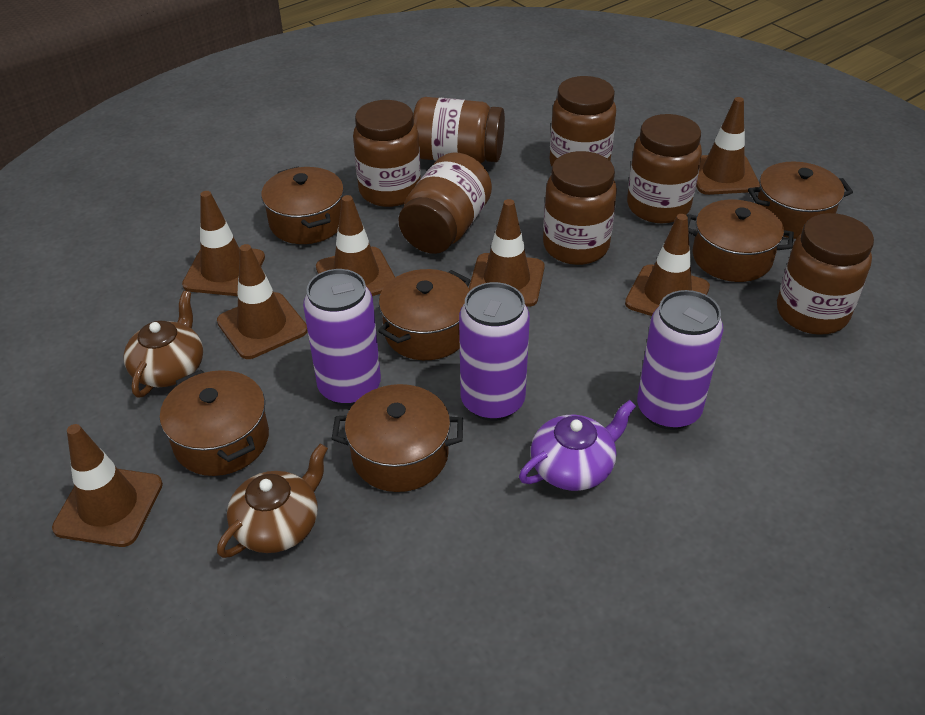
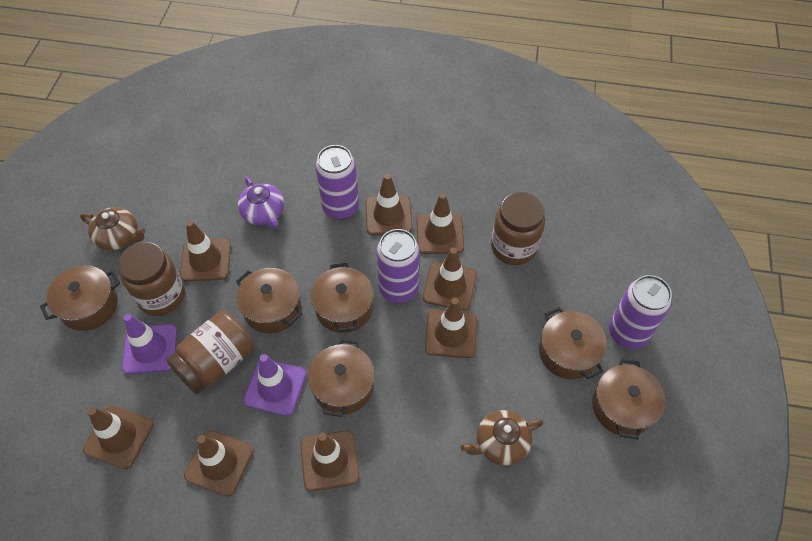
brown jar: [353,100,421,207] [399,153,492,254] [413,97,505,164] [543,151,617,265] [550,76,616,167] [627,114,702,223] [777,213,874,335] = 7 -> [118,242,185,316] [166,311,254,394] [491,192,545,265] = 3
brown traffic cone: [52,424,163,547] [182,191,265,296] [217,244,308,359] [316,195,395,296] [469,199,545,307] [625,214,710,316] [696,97,760,195] = 7 -> [83,405,153,469] [180,220,231,282] [184,430,254,497] [300,431,360,492] [365,174,412,235] [416,193,464,254] [423,247,477,311] [425,298,477,358] = 8
purple traffic cone: none = 0 -> [122,314,177,374] [244,354,307,416] = 2

